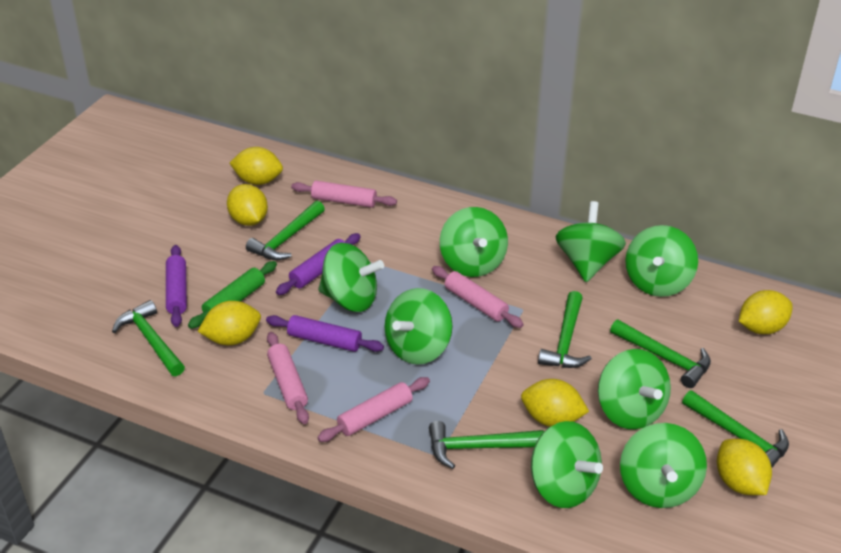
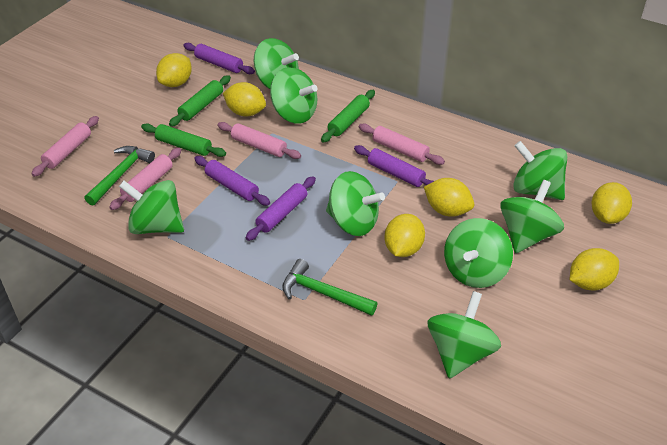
green hammer: [112,300,185,376] [246,201,325,260] [429,421,544,469] [538,291,592,368] [610,319,711,388] [682,390,789,467] = 6 -> [84,146,155,206] [282,259,378,316] = 2
green rolling pin: [188,261,277,329] = 1 -> [141,123,226,157] [169,75,231,127] [321,90,375,143] = 3
purple rolling pin: [166,245,187,327] [266,315,384,352] [276,233,361,295] = 3 -> [183,43,255,74] [194,156,270,206] [246,176,316,241] [354,145,434,187] = 4

